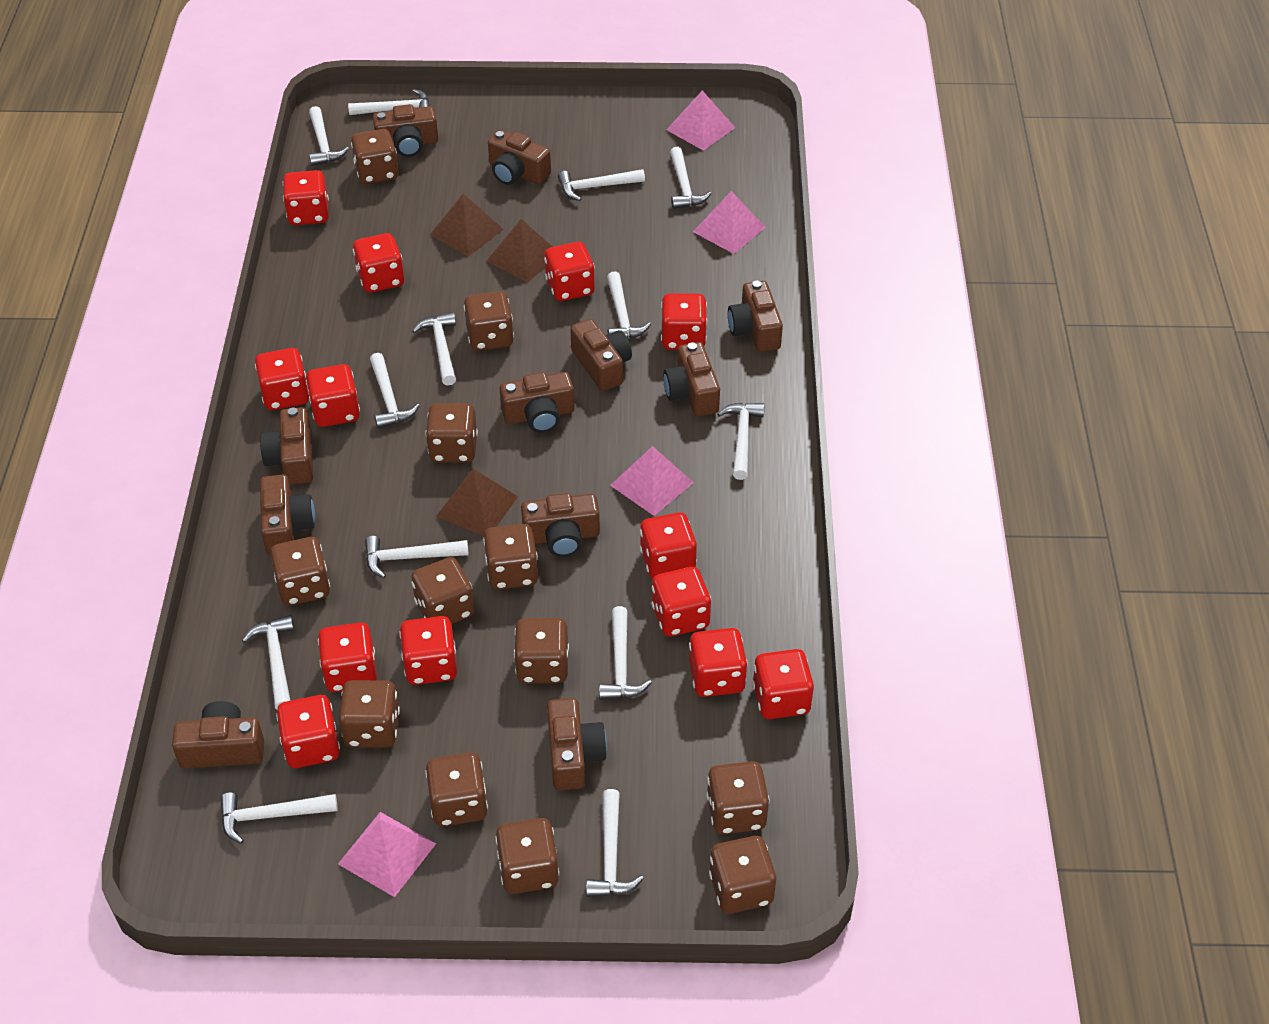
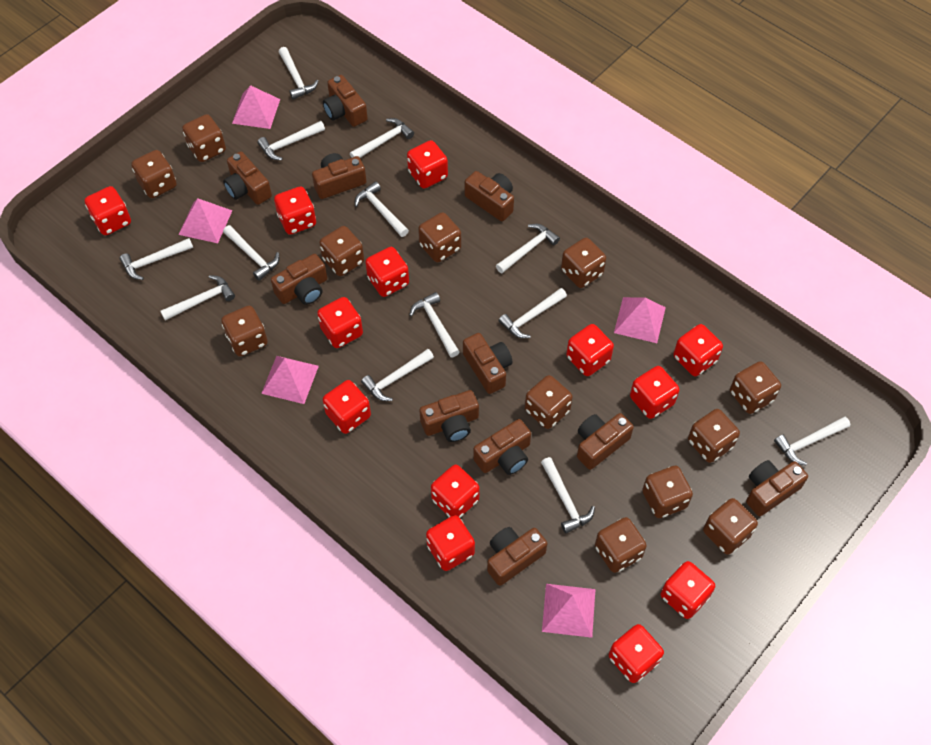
brown pyramid: [430,194,504,257] [436,469,518,536] [487,219,552,283] = 3 -> none = 0
pink pyramid: [338,812,436,897] [610,446,694,516] [666,90,735,151] [693,191,766,254] = 4 -> [178,198,232,243] [232,85,280,129] [261,356,319,404] [542,584,596,638] [614,297,666,343] = 5

